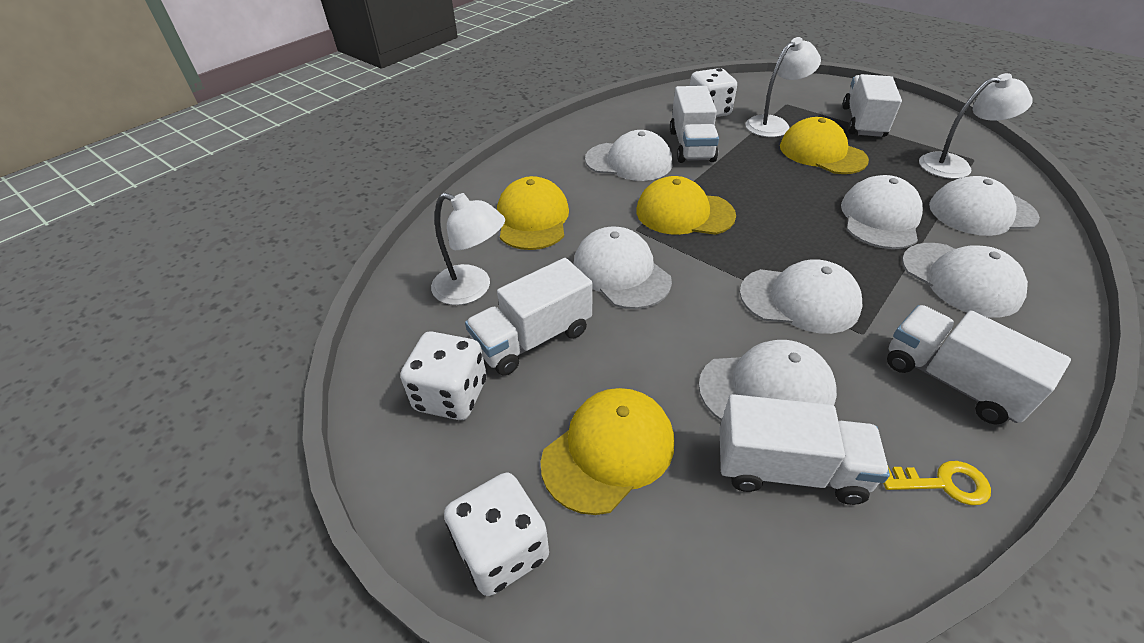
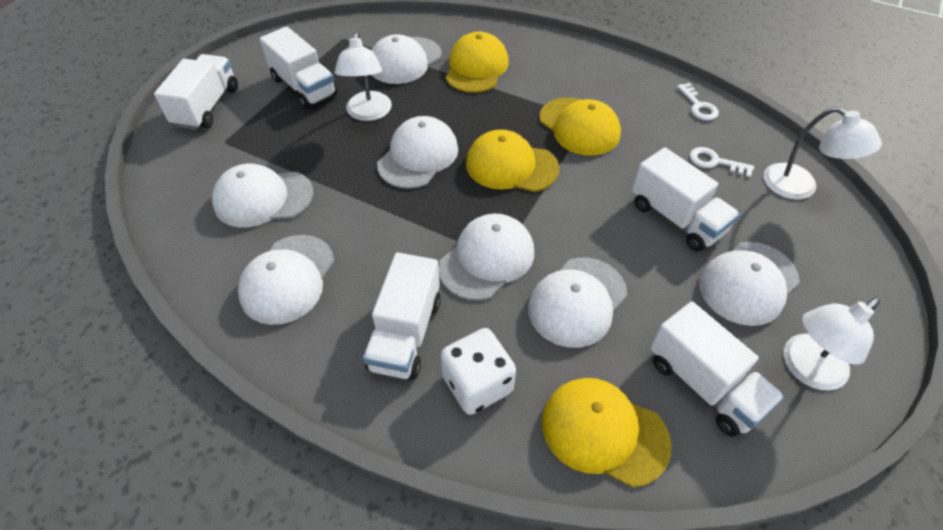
white dice: [400,331,487,420] [444,472,549,596] [690,68,737,117] = 3 -> [440,328,516,415] = 1
white key: none = 0 -> [677,83,719,120] [689,147,754,177] = 2
yellow key: [883,461,991,505] = 1 -> none = 0

